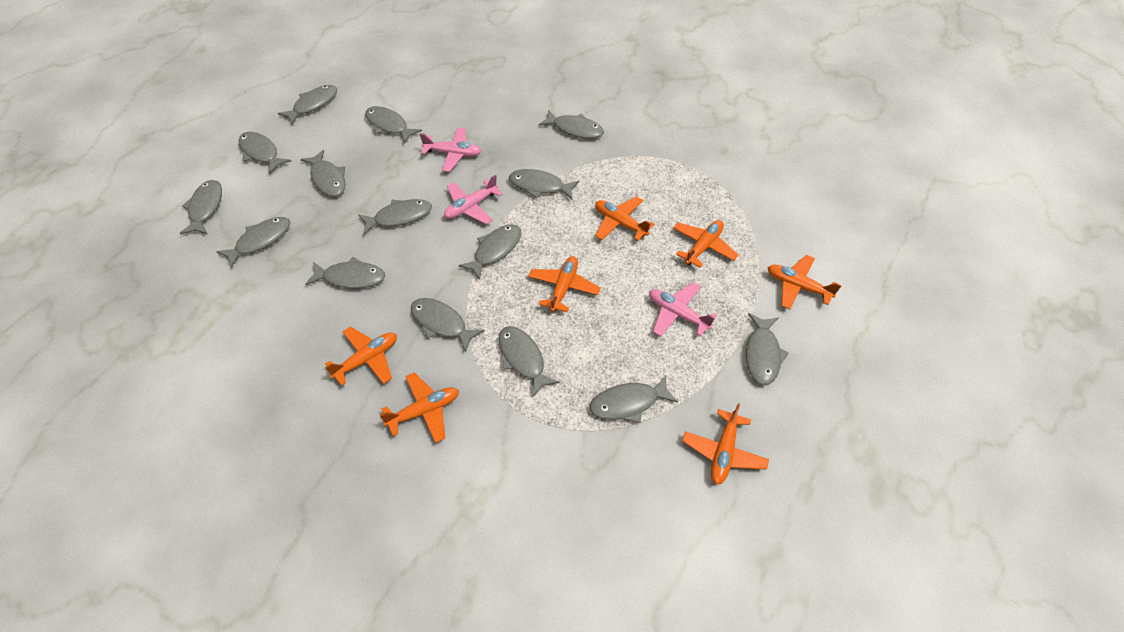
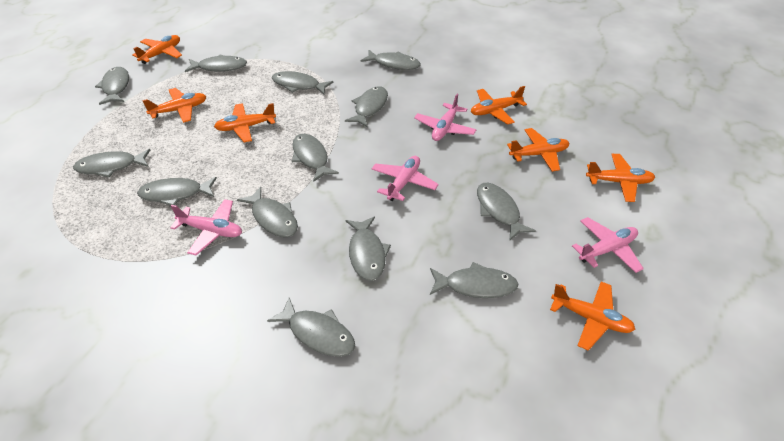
grey fish: [179,180,222,235] [216,217,291,268] [238,132,291,174] [278,85,337,124] [300,150,346,196] [305,257,385,289] [358,199,432,234] [365,106,422,144] [411,298,485,352] [458,224,522,280] [499,326,560,398] [509,169,579,199] [539,110,604,139] [590,375,678,423] [746,313,789,385] = 15 -> [73,149,150,177] [95,67,129,105] [137,177,217,206] [185,54,247,72] [237,187,298,237] [267,298,355,357] [272,71,334,95] [292,134,339,182] [345,86,388,127] [346,216,391,281] [361,50,421,70] [430,262,519,298] [477,183,536,240] = 13
pink plane: [419,127,481,172] [444,175,503,224] [649,282,717,336] = 3 -> [170,199,242,255] [371,156,439,201] [414,94,477,141] [572,217,644,273] = 4

